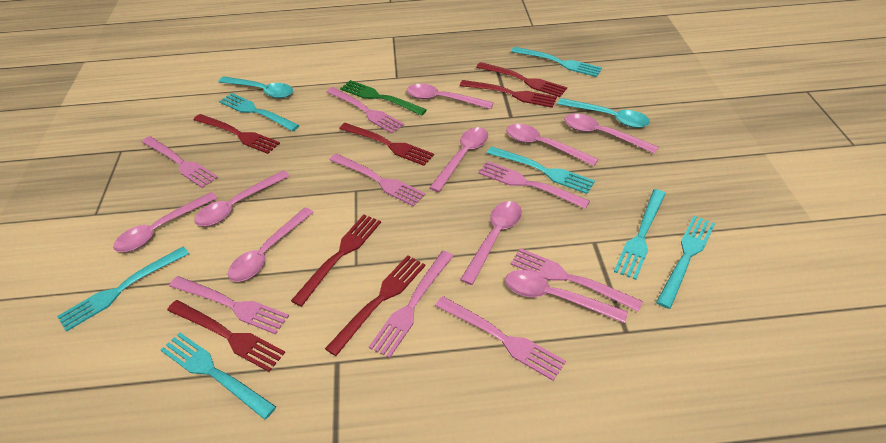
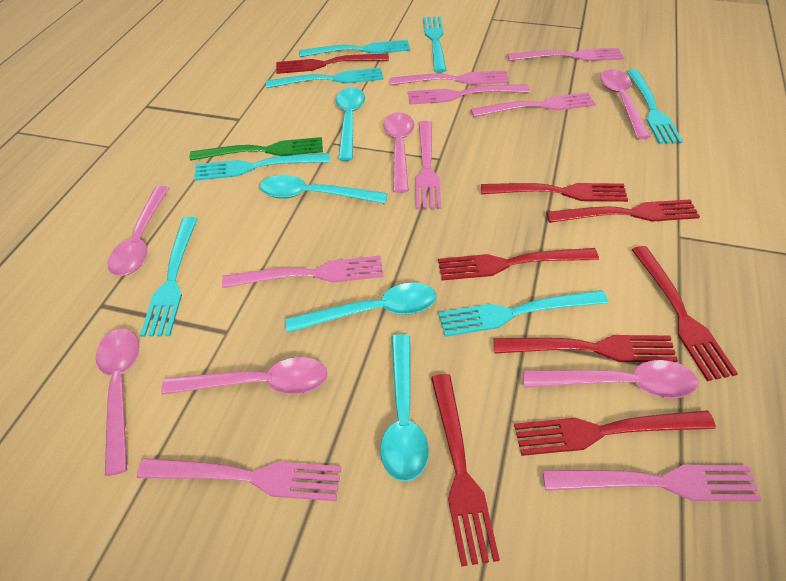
pink spoon: [113,192,217,252] [194,170,290,226] [228,207,314,282] [407,84,494,109] [429,127,488,192] [460,201,522,285] [505,270,628,323] [506,124,598,166] [564,113,658,154] = 9 -> [96,329,139,476] [108,186,169,276] [161,357,328,395] [383,112,414,193] [523,360,698,398] [600,69,651,139] = 6
red fork: [167,300,285,372] [194,114,280,154] [291,214,381,307] [325,255,425,356] [339,123,434,166] [460,80,557,108] [476,62,567,97] = 7 -> [276,54,389,74] [431,374,500,566] [438,248,599,281] [481,183,628,202] [493,335,678,362] [514,410,716,456] [546,199,700,223] [632,246,738,381] = 8
turquoise spoon: [218,76,293,98] [558,98,650,128] = 2 -> [260,175,388,204] [285,283,436,333] [336,87,365,161] [380,334,429,482] = 4

